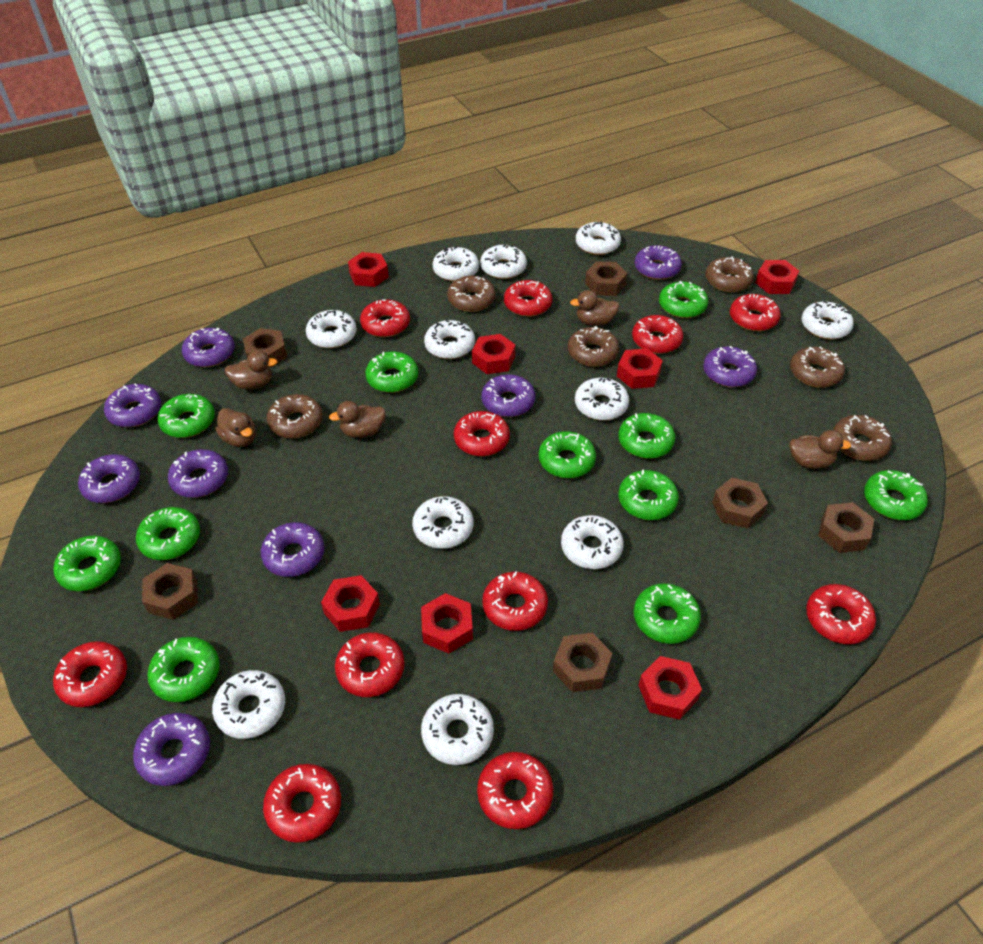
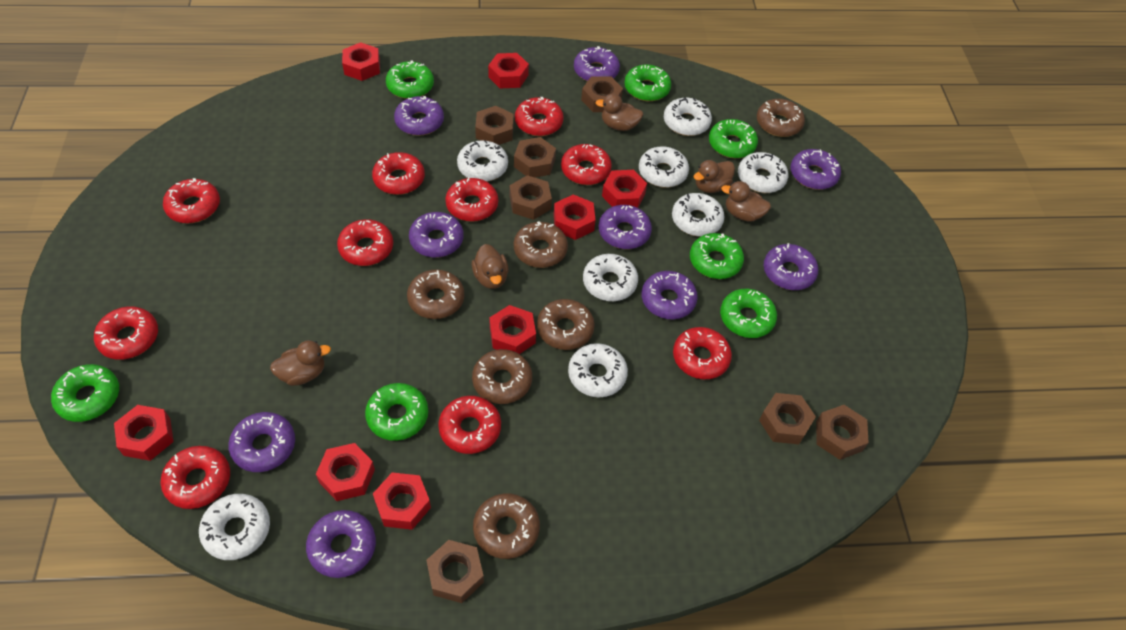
brown nut: [142,563,198,620] [243,328,287,368] [553,633,612,692] [585,261,627,296] [712,478,768,529] [818,502,874,553] = 6 -> [426,540,484,603] [475,106,514,145] [510,175,552,220] [514,137,556,178] [581,76,623,112] [759,393,816,444] [816,405,869,460] = 7
green donut: [54,535,121,591] [136,507,200,560] [147,637,220,702] [157,394,215,438] [365,352,418,393] [539,431,596,478] [618,413,675,459] [618,469,679,520] [634,583,701,644] [659,281,708,318] [864,470,928,520] = 11 -> [51,364,119,422] [365,383,428,441] [386,60,434,99] [624,64,671,101] [690,233,744,279] [709,119,758,158] [720,289,777,338] = 7
red donut: [53,641,127,707] [263,764,341,843] [335,632,404,697] [360,299,410,337] [454,411,510,456] [477,752,553,829] [482,571,548,631] [504,280,552,317] [632,315,683,354] [730,294,781,331] [806,584,876,644] = 11 -> [94,306,158,360] [160,446,230,509] [163,178,220,223] [337,219,393,266] [372,152,425,195] [438,396,501,454] [445,177,498,222] [515,97,564,136] [561,144,612,185] [673,327,732,379] = 10
red nut: [321,575,380,632] [348,252,389,287] [421,593,473,654] [472,334,515,374] [617,348,663,389] [638,656,702,720] [755,260,799,294] = 7 -> [114,405,174,461] [316,443,375,501] [342,42,380,81] [373,472,431,530] [488,53,529,88] [489,305,536,354] [554,195,596,240] [602,170,647,208] = 8
white donut: [212,670,285,739] [306,310,357,348] [412,496,473,549] [421,694,494,765] [424,320,475,359] [433,246,479,282] [480,244,527,279] [561,515,624,569] [575,378,629,421] [576,221,621,255] [802,301,854,340] = 11 -> [199,494,270,560] [457,140,508,182] [568,343,628,397] [583,254,638,301] [639,146,689,188] [664,97,712,136] [672,193,725,236] [738,152,788,193] = 8

